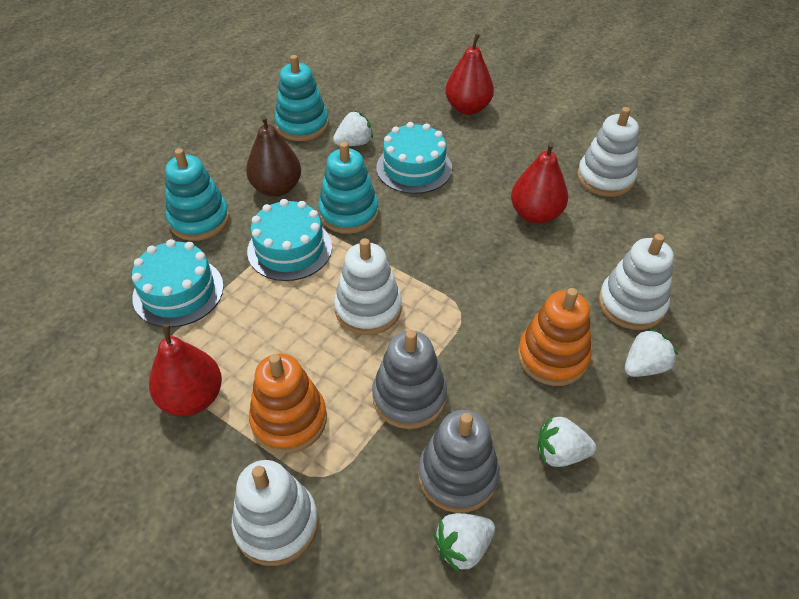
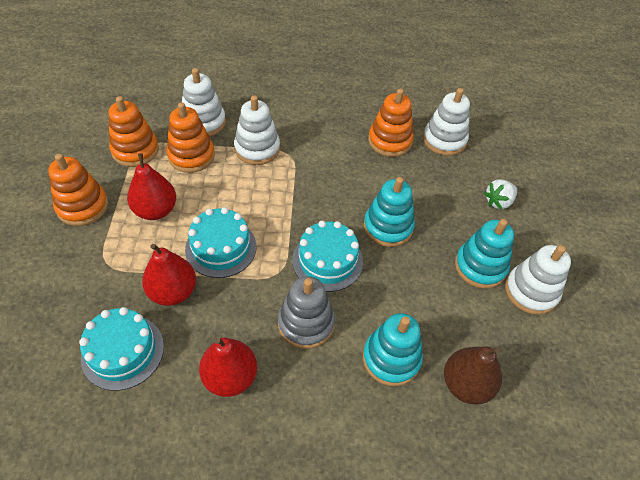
grey stacking toy: [372,330,447,429] [418,410,499,513] = 2 -> [278,276,335,349] = 1
orange stacking toy: [249,354,327,454] [518,288,592,386] = 2 -> [48,154,108,226] [109,96,159,167] [166,102,215,173] [368,89,414,157] = 4
white strawberry: [333,111,373,146] [434,513,495,572] [537,415,596,467] [625,328,678,377] = 4 -> [484,179,517,210] = 1

